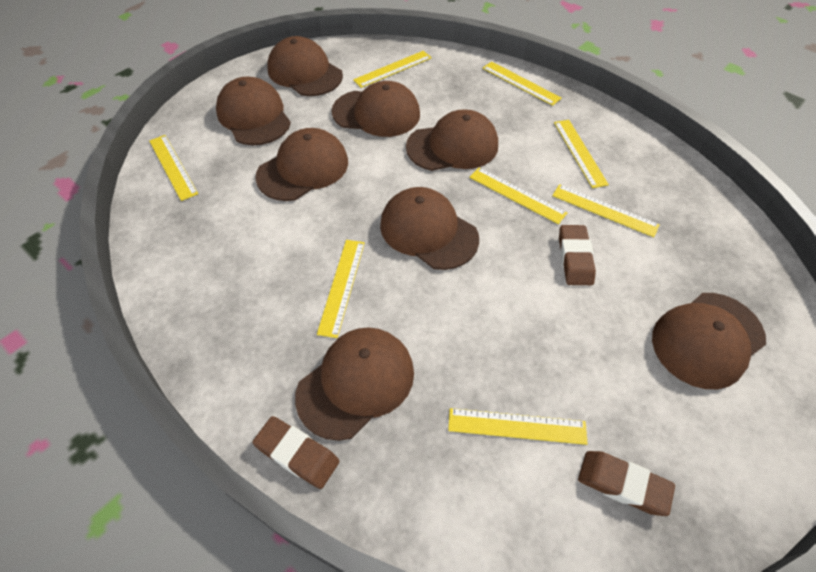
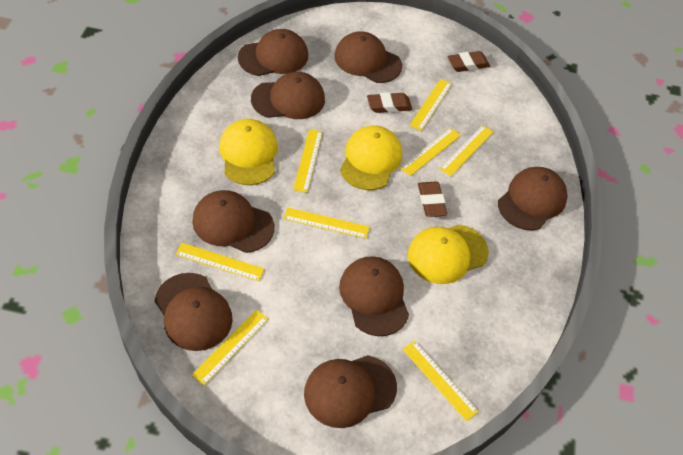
yellow cap: none = 0 -> [219,119,278,185] [340,126,402,190] [408,224,489,284] = 3

